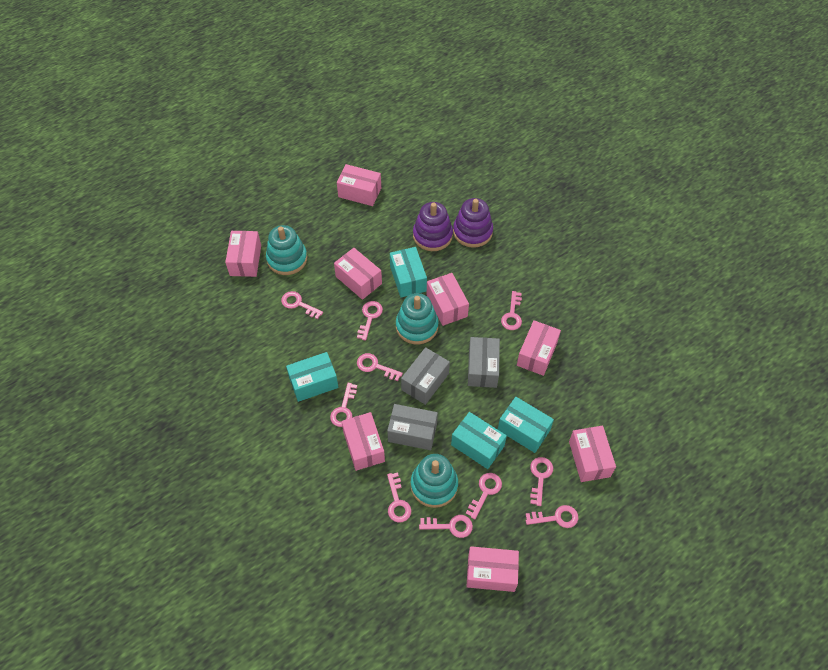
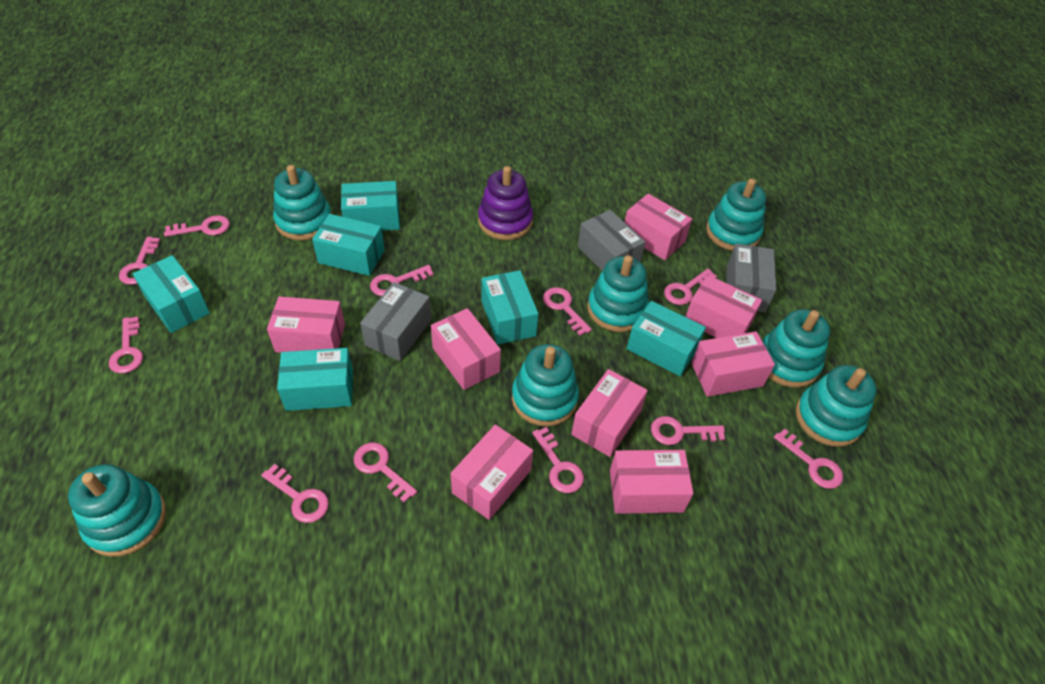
pink key: [281,291,323,319] [330,383,357,427] [357,301,383,341] [357,353,403,381] [387,472,411,523] [419,515,473,538] [466,473,502,519] [501,291,522,330] [526,505,578,528] [530,457,553,506] = 10 -> [109,317,143,374] [119,237,160,285] [164,215,230,237] [261,464,329,523] [354,443,417,503] [370,265,434,296] [532,427,584,493] [543,287,592,336] [651,416,725,445] [664,269,717,305] [774,428,843,489] = 11
purple stacking toy: [413,202,453,251] [453,198,493,248] = 2 -> [478,166,533,240] = 1
turquoise box: [286,352,338,402] [390,247,427,297] [451,412,507,469] [498,397,554,453] = 4 -> [133,255,210,333] [277,348,353,411] [312,214,385,276] [341,181,400,231] [482,270,539,344] [627,301,706,376] = 6
turquoise stacking toy: [266,225,307,275] [396,293,439,344] [411,454,458,508] = 3 -> [68,464,166,557] [273,165,332,240] [512,344,579,426] [587,255,649,332] [706,178,766,251] [762,309,830,388] [796,365,877,447] = 7

